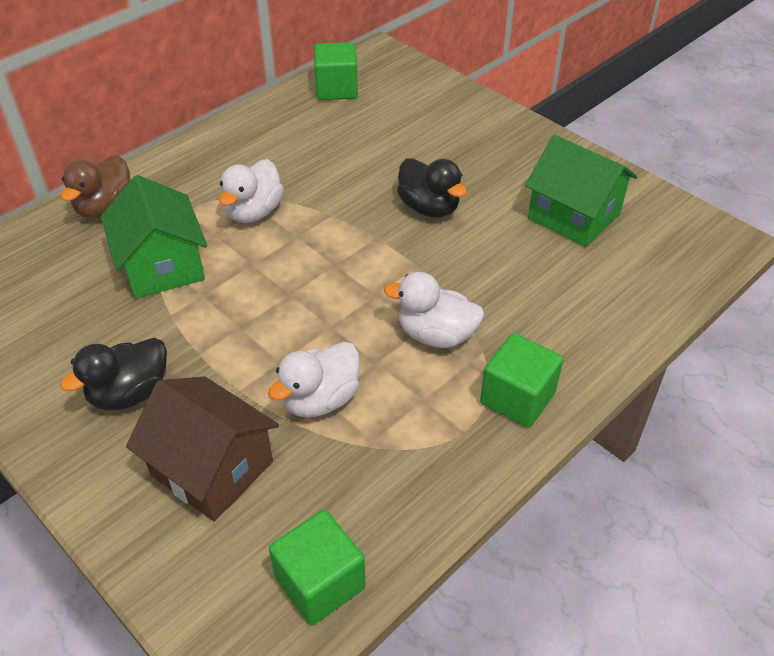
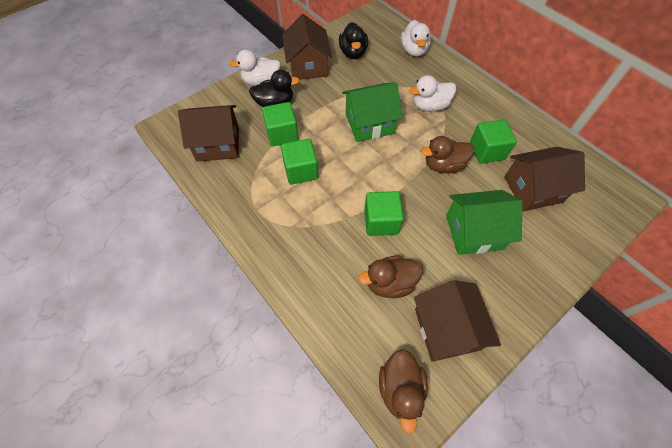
brown duck: [61,155,131,218] = 1 -> [358,255,423,298] [379,349,428,434] [421,136,474,173] = 3
brown house: [126,376,279,521] = 1 -> [178,105,239,162] [282,14,332,80] [414,280,501,362] [504,147,585,211] = 4
green cube: [269,510,366,625] [314,42,358,100] [480,333,563,428] = 3 -> [262,102,299,147] [281,139,318,185] [364,191,404,236] [470,119,517,164] = 4

